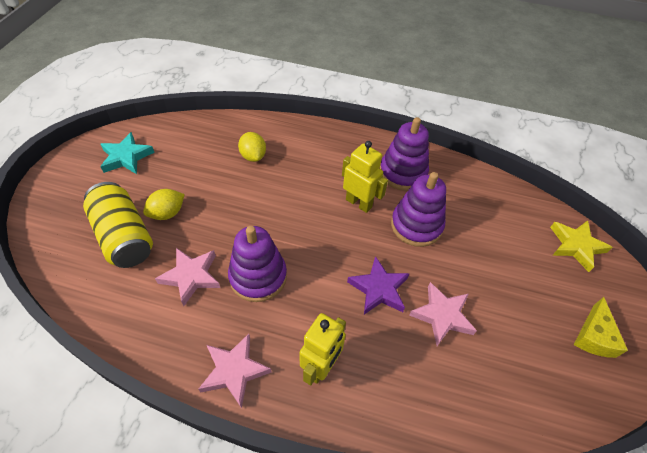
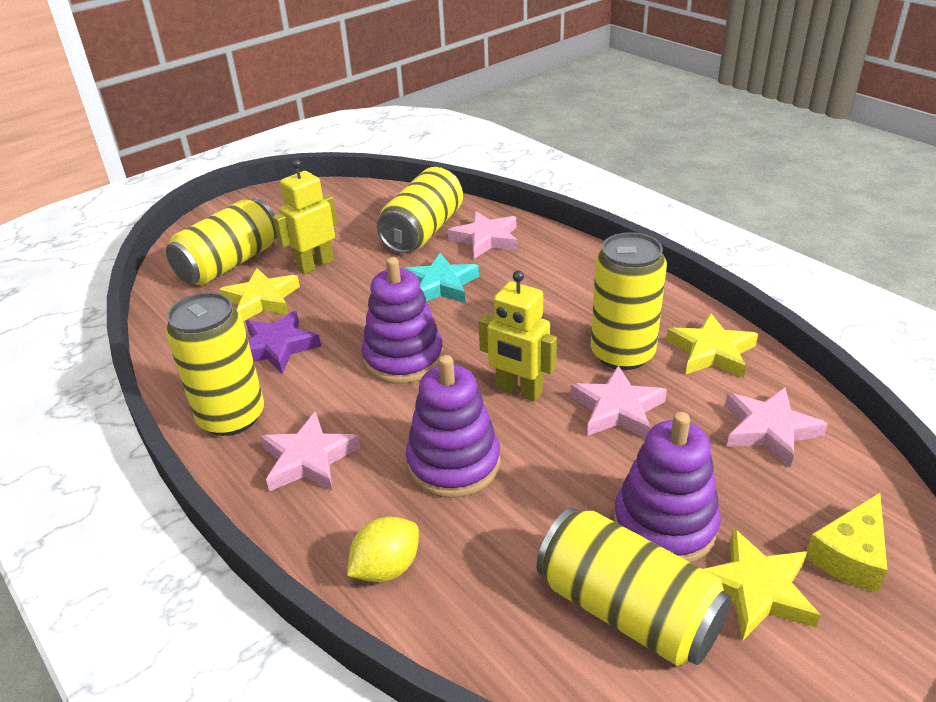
pink star: [155,248,220,306] [199,334,272,408] [409,282,477,346] = 3 -> [260,411,360,491] [448,211,517,259] [570,366,667,438] [725,387,828,468] = 4
yellow can: [83,182,153,268] = 1 -> [166,198,277,285] [166,292,264,436] [377,167,463,253] [537,508,732,666] [591,232,667,370] = 5
yellow lemon: [143,189,185,220] [238,132,266,162] = 2 -> [347,517,419,583] = 1
yellow star: [550,220,613,272] = 1 -> [219,268,300,321] [666,313,758,378] [704,528,821,640] = 3

